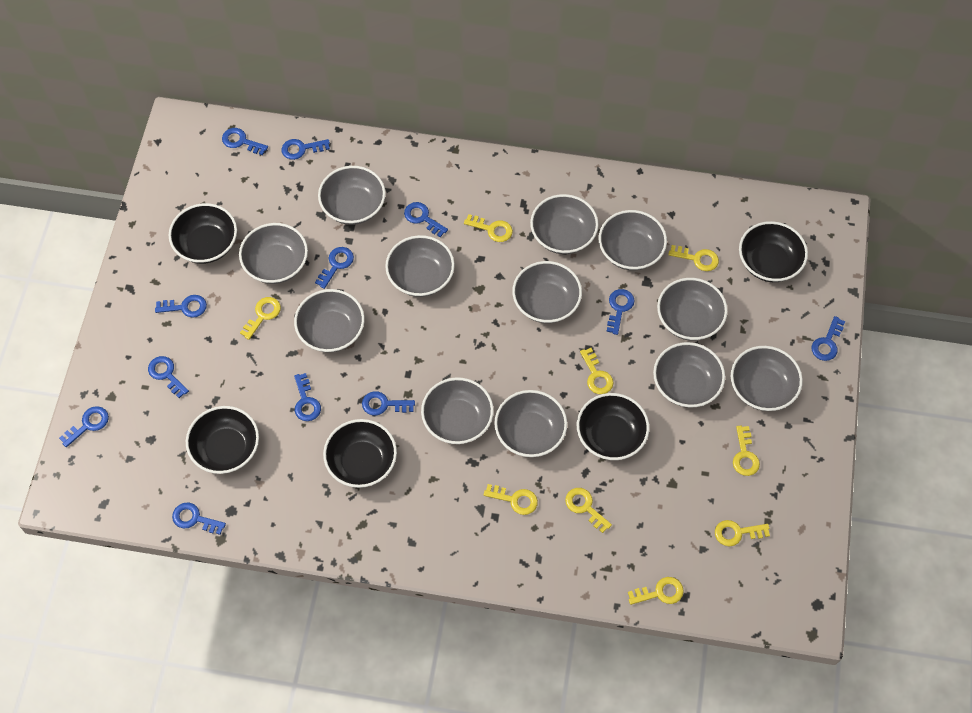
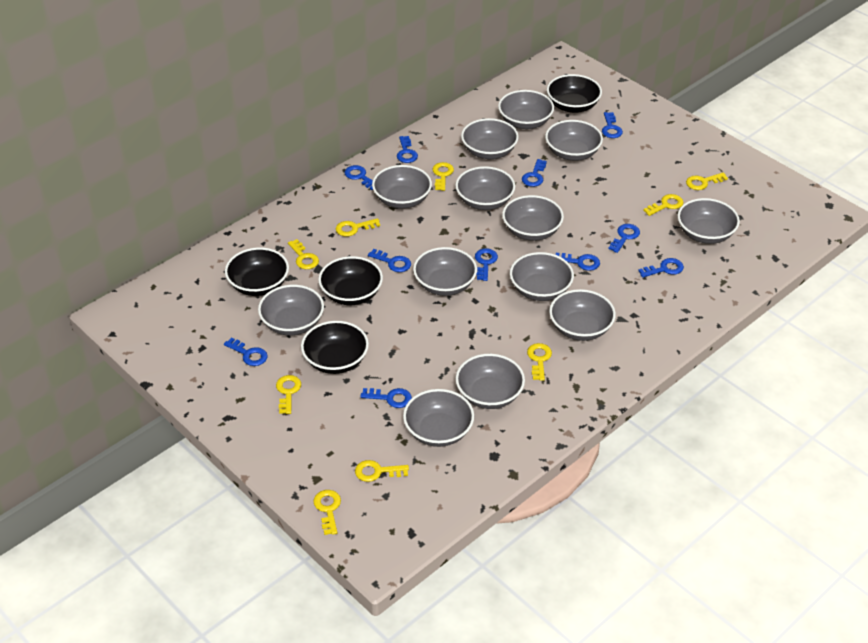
black bowl: [168,203,237,264] [186,406,259,474] [323,419,397,488] [577,393,650,460] [739,221,808,282] = 5 -> [225,247,289,296] [301,321,369,374] [318,256,383,305] [547,74,602,113] = 4
blue key: [59,406,109,447] [148,356,189,398] [155,295,207,318] [172,502,226,535] [222,128,268,155] [282,139,330,160] [294,373,321,421] [315,247,354,289] [362,391,415,415] [404,202,448,237] [607,289,635,335] [812,316,845,361] = 12 -> [224,337,268,366] [345,165,373,190] [360,388,412,408] [368,249,411,272] [397,136,418,163] [475,248,498,281] [522,159,547,187] [556,253,600,271] [602,112,623,138] [609,224,640,253] [638,258,684,278] = 11
grey bowl: [239,223,308,284] [294,289,365,352] [318,166,386,225] [385,235,455,297] [421,377,494,444] [494,390,567,457] [512,261,582,323] [530,194,599,254] [599,210,667,271] [653,342,725,407] [657,278,728,340] [731,346,803,411] = 12 -> [258,285,324,335] [372,165,432,209] [403,389,474,447] [413,247,477,296] [455,166,515,210] [455,354,525,409] [461,118,519,159] [498,90,554,129] [502,195,564,241] [510,252,574,301] [545,120,603,161] [549,289,616,341] [677,198,740,244] = 13

